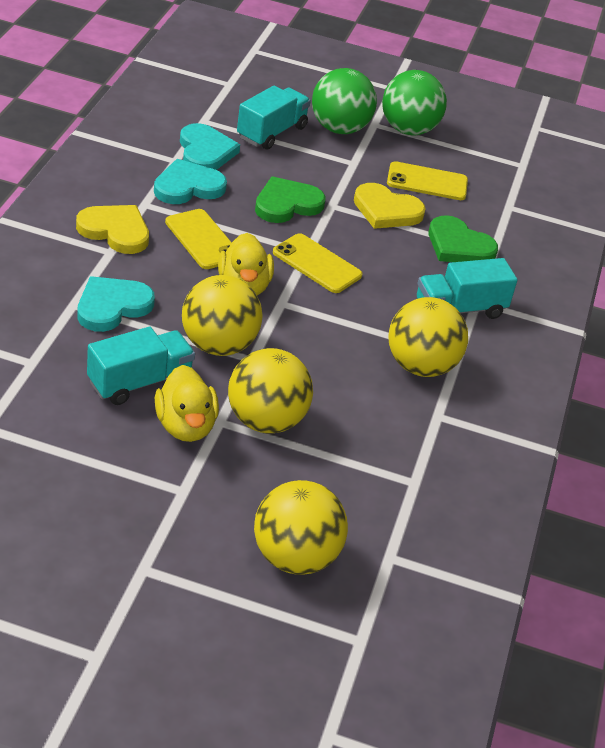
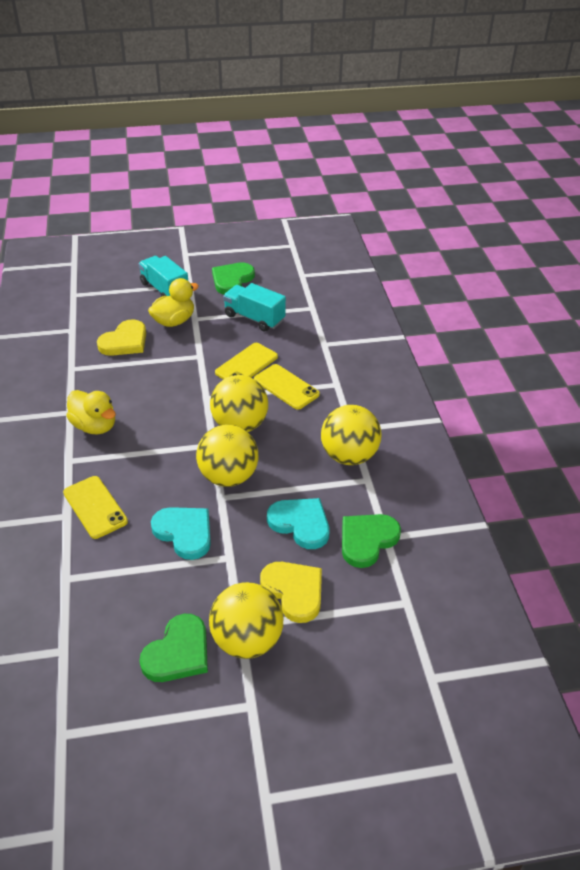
green ball: [312,68,377,134] [382,70,447,135] = 2 -> none = 0
green heart: [255,177,326,223] [429,215,498,262] = 2 -> [139,614,208,682] [212,262,255,294] [342,514,401,568] = 3
turquoise heart: [77,276,155,332] [154,159,227,204] [180,123,240,170] = 3 -> [151,507,211,560] [267,498,330,549] = 2
turquoise truck: [87,327,195,405] [237,86,311,150] [417,258,518,319] = 3 -> [138,256,188,297] [223,283,286,332] = 2

